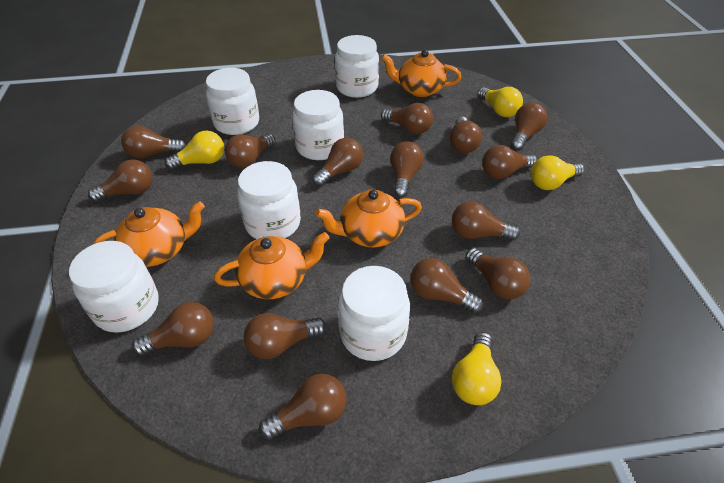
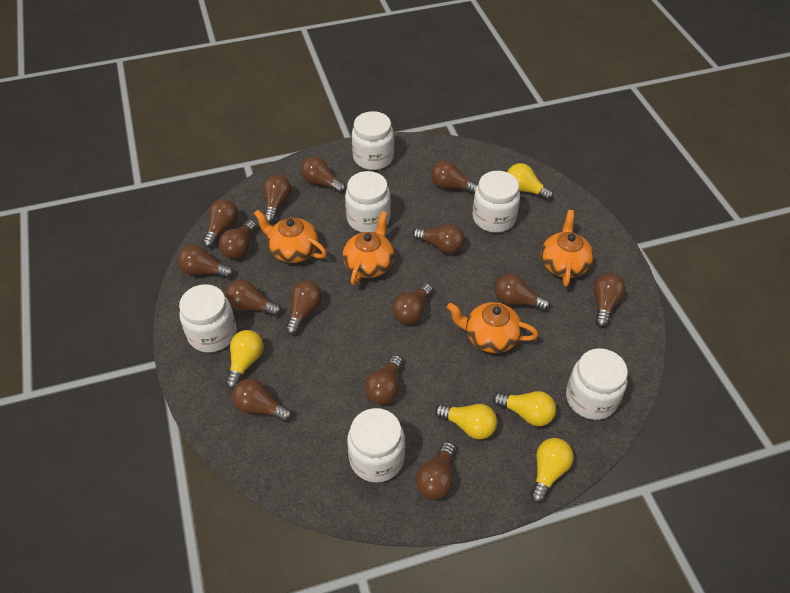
yellow light bulb: [165,131,224,170] [452,332,502,405] [477,87,523,117] [531,155,585,190] = 4 -> [226,330,264,389] [435,404,497,440] [493,391,556,426] [508,163,553,201] [530,438,574,503] = 5

